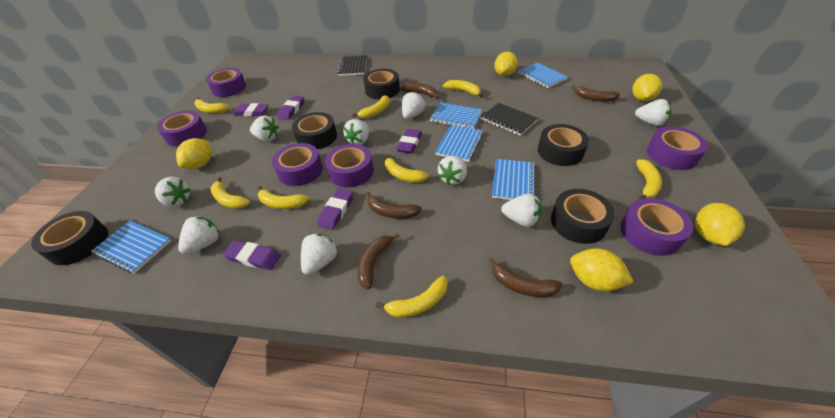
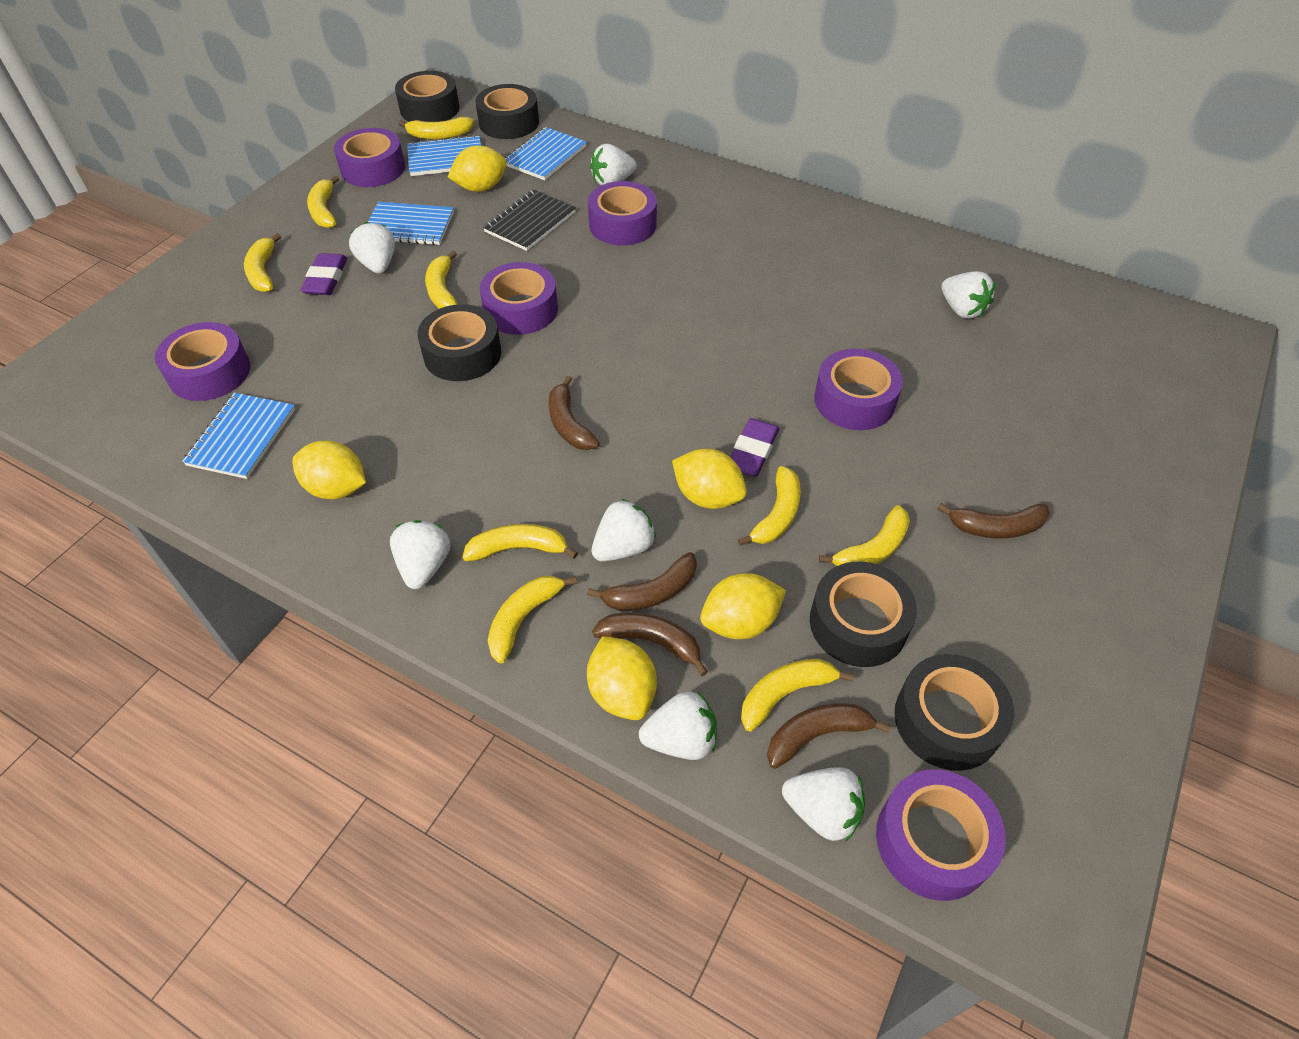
black notebook: [337,55,367,76] [481,103,538,136] = 2 -> [483,189,576,251] = 1
blue notebook: [91,221,172,274] [430,102,483,129] [435,125,483,162] [492,159,536,200] [518,62,568,88] = 5 -> [182,393,295,479] [368,202,454,245] [407,135,481,176] [505,127,587,180] = 4
purple eraser: [223,240,281,270] [233,103,268,116] [277,95,304,120] [317,188,353,230] [396,129,422,153] = 5 -> [301,253,347,295] [730,418,779,476] = 2
white strawberry: [155,177,191,207] [178,216,220,254] [250,115,279,141] [301,233,338,275] [343,119,369,145] [402,92,425,119] [438,156,467,185] [501,193,542,227] [635,99,672,126] = 9 -> [349,222,395,274] [390,520,450,589] [590,144,637,185] [591,499,656,562] [639,691,717,760] [782,767,865,841] [941,271,995,319] = 7
yellow banana: [194,97,230,113] [210,177,250,209] [257,186,309,209] [352,95,390,118] [376,276,448,317] [385,154,429,183] [443,80,483,97] [636,159,662,200] = 8 -> [244,233,281,292] [307,176,339,228] [399,117,474,139] [425,251,458,309] [462,524,578,562] [488,575,577,663] [738,466,801,546] [741,659,854,731] [819,505,910,566] = 9

